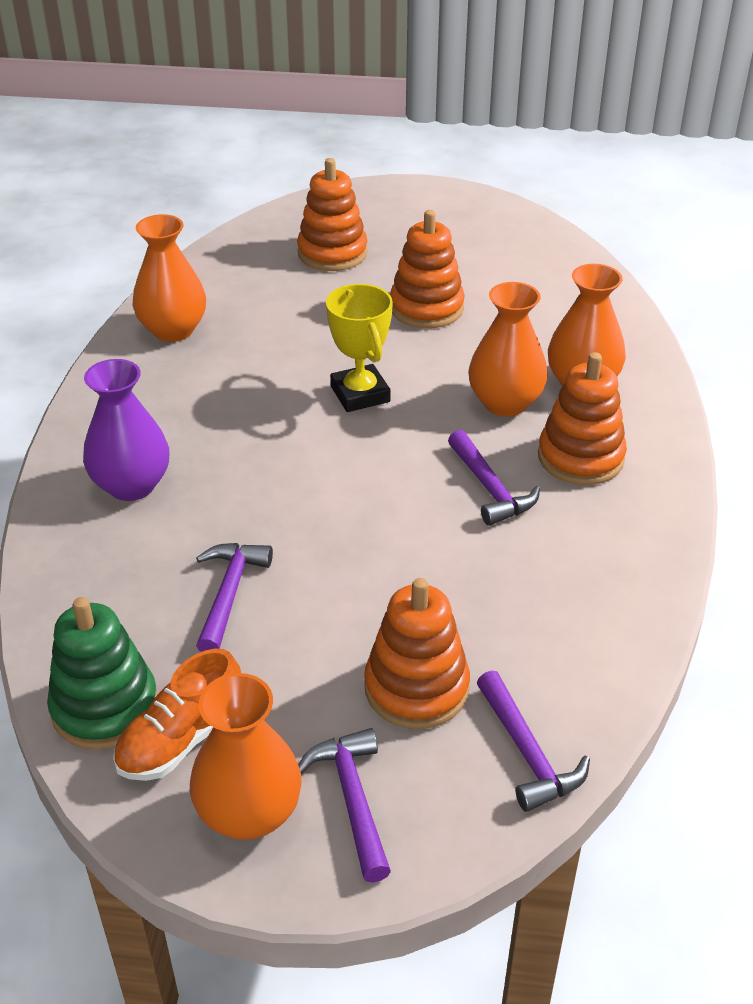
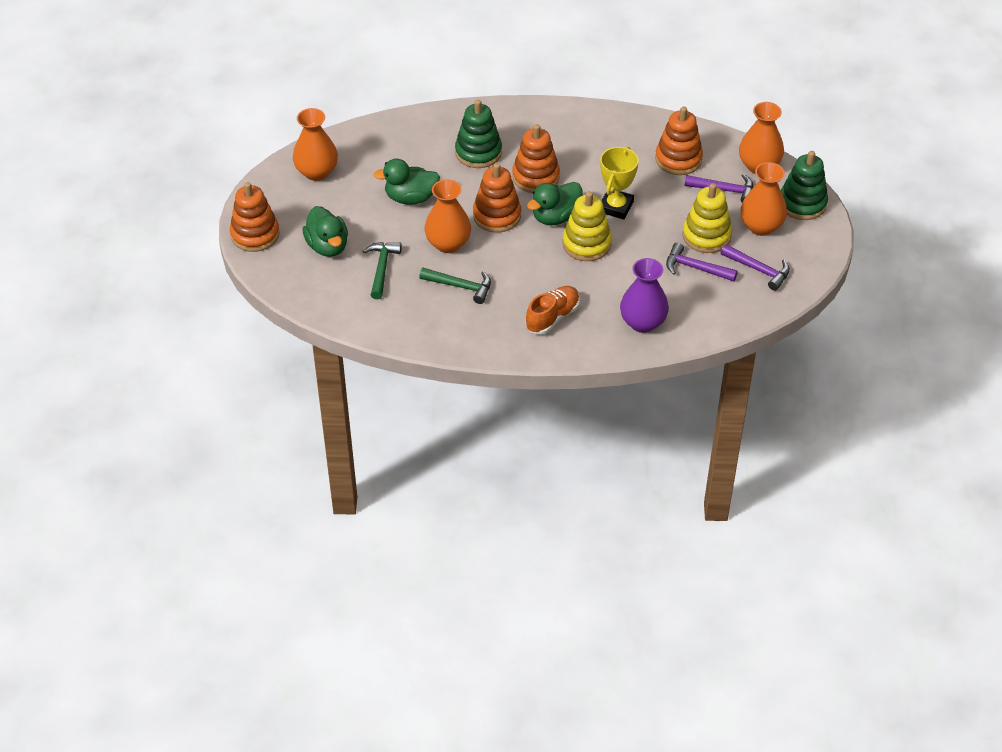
green duck: none = 0 -> [302,206,348,257] [373,159,440,205] [527,182,583,225] = 3
green hammer: none = 0 -> [363,242,402,299] [419,268,491,304] = 2
green stacking toy: [47,597,158,750] = 1 -> [455,100,502,168] [781,151,828,220] = 2
purple hammer: [196,543,273,652] [298,728,391,883] [448,430,540,526] [477,670,590,812] = 4 -> [666,243,738,282] [684,174,753,203] [721,244,790,291] = 3
yellow stacking toy: none = 0 -> [562,191,612,261] [682,183,732,253] = 2

